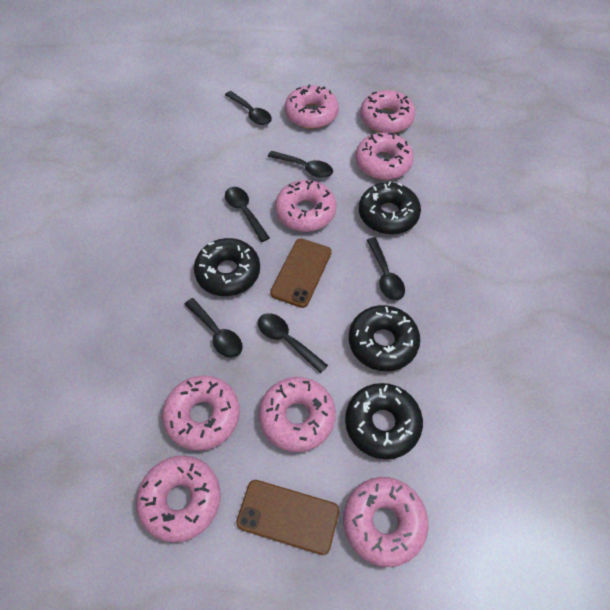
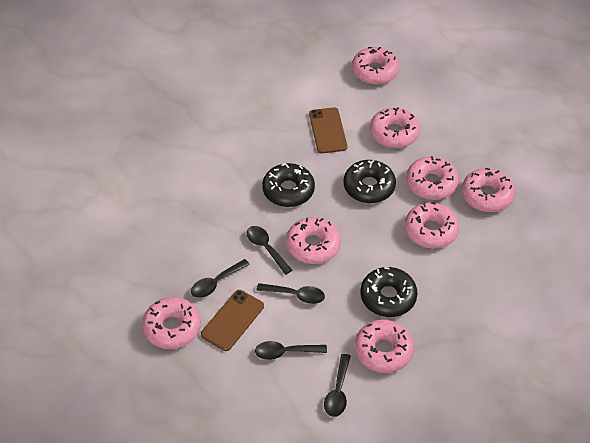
black donut: [194,238,260,296] [345,383,423,459] [349,305,420,371] [359,181,421,234] = 4 -> [262,163,315,207] [344,160,396,203] [360,267,418,317] = 3
black spoon: [185,298,243,358] [225,91,272,125] [225,187,270,242] [258,313,328,373] [268,151,333,178] [367,238,405,301] = 6 -> [191,259,250,298] [247,226,292,275] [255,341,327,360] [256,283,325,304] [324,354,351,417] = 5

